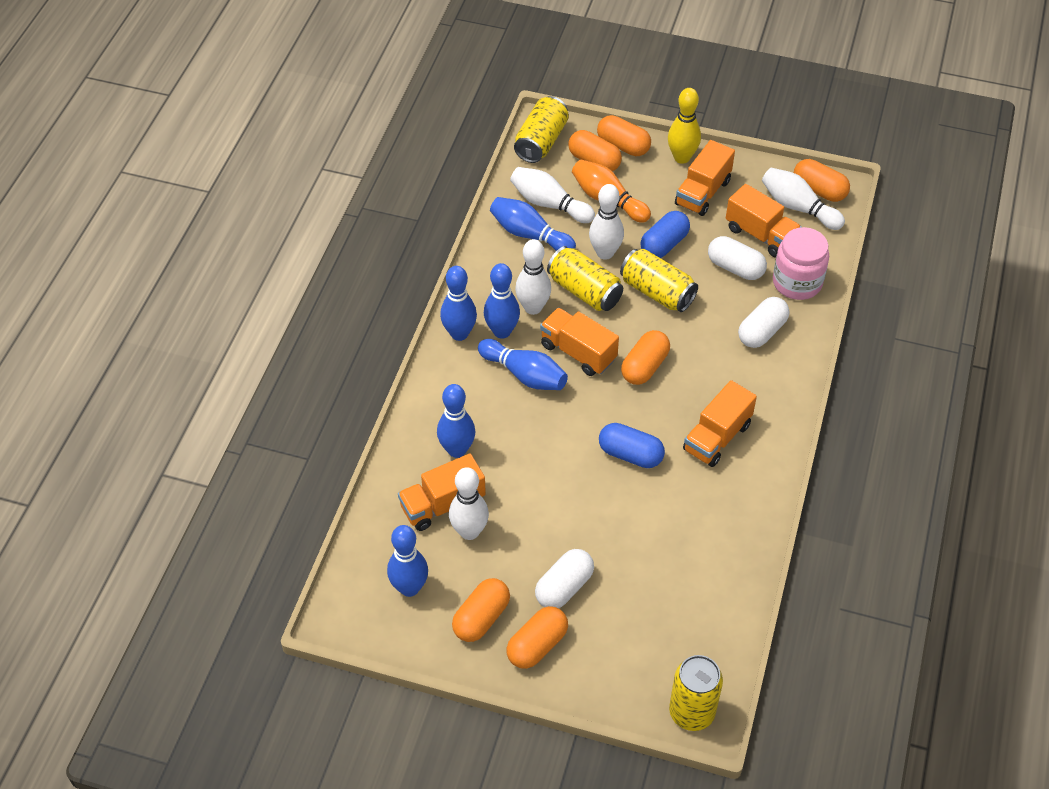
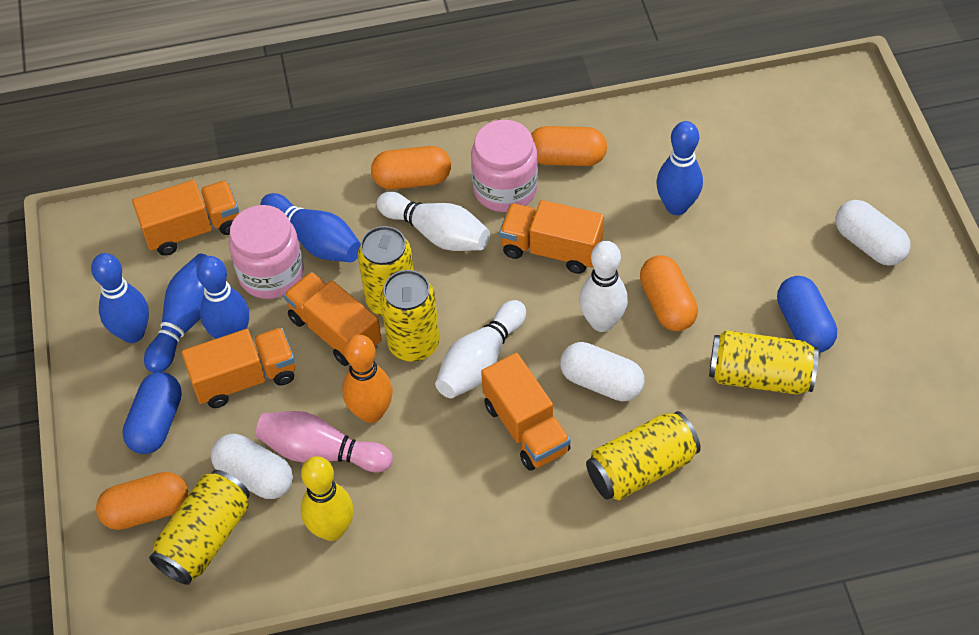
blue bowling pin: [387,525,428,597] [437,384,475,458] [440,266,477,341] [478,339,568,390] [484,263,520,338] [490,197,576,251] = 6 -> [91,253,149,343] [144,254,208,373] [196,256,249,339] [261,193,361,262] [656,121,703,215] = 5
orange capsule: [452,578,510,642] [506,606,568,669] [568,130,622,171] [597,115,651,156] [621,330,670,385] [794,159,850,202] = 6 -> [96,472,188,530] [371,146,451,189] [531,126,607,166] [640,255,698,331] = 4
pink bowling pin: none = 0 -> [255,411,393,472] = 1
pink jar: [773,227,829,300] = 1 -> [229,205,304,299] [471,120,538,212] = 2
white bowling pin: [449,467,489,540] [510,167,595,223] [515,239,551,315] [589,184,624,260] [762,167,845,230] = 5 -> [376,192,490,251] [435,300,526,398] [579,241,628,332] = 3
yellow can: [514,96,569,163] [547,246,623,311] [620,249,698,312] [669,655,723,731] = 4 -> [149,470,250,585] [358,226,414,317] [380,270,439,362] [586,411,701,500] [709,330,819,395] = 5

